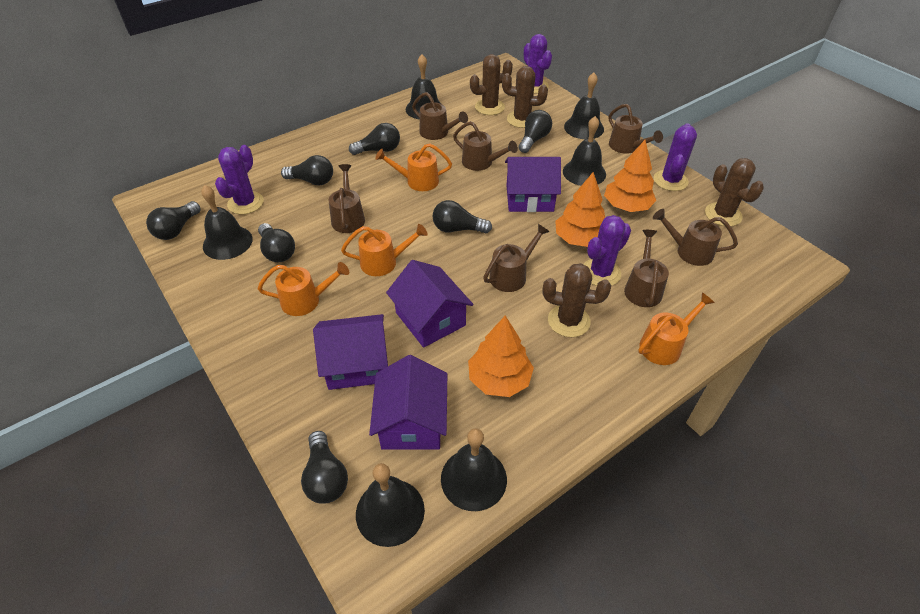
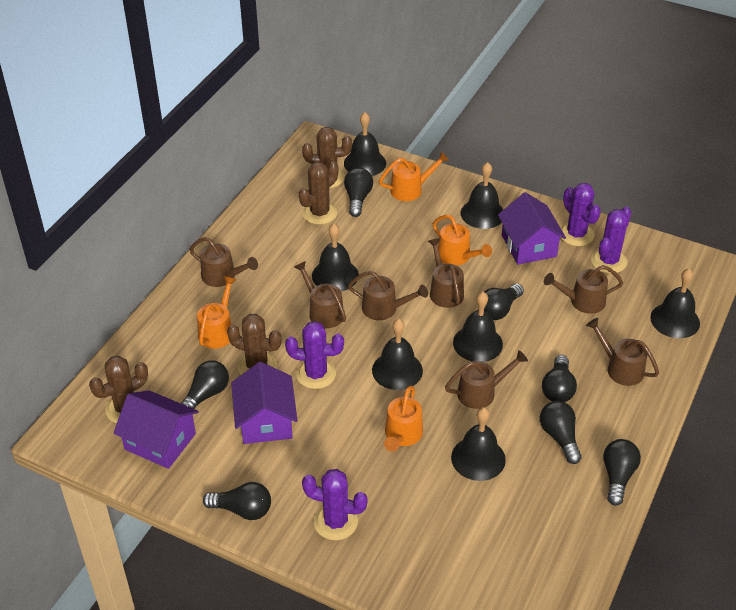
black bell: [201,185,253,260] [356,463,425,547] [406,54,441,119] [441,428,507,511] [563,116,606,186] [564,73,604,139] = 6 -> [312,224,359,291] [344,112,386,176] [372,319,423,390] [451,407,506,481] [453,292,503,362] [460,162,503,229] [650,268,700,338] = 7
orange tree: [468,316,534,397] [555,172,605,247] [604,140,656,212] = 3 -> none = 0
purple house: [313,314,388,390] [369,355,447,450] [386,260,473,348] [505,157,561,212] = 4 -> [113,390,199,469] [231,362,298,444] [498,192,566,265] = 3

